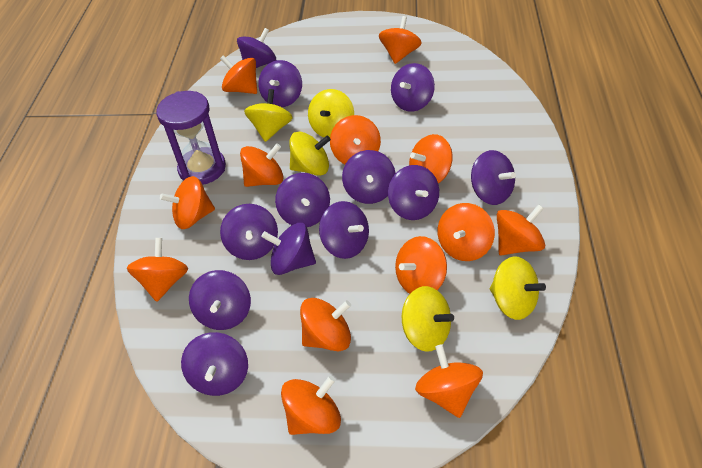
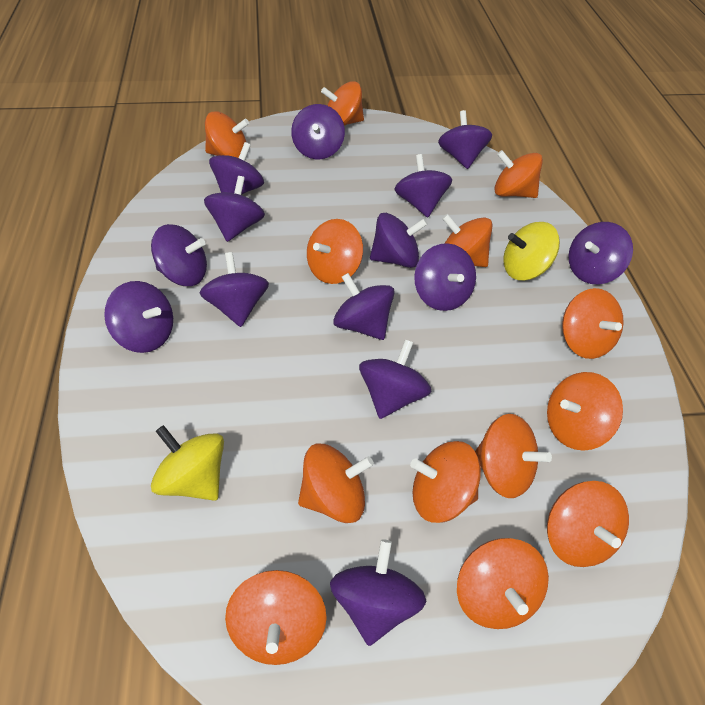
purple hourglass: [156,91,226,185] = 1 -> none = 0
purple spinning top: [181,332,248,396] [189,270,251,330] [220,204,278,260] [237,28,276,68] [258,60,302,107] [261,223,316,275] [275,173,330,227] [319,201,369,259] [342,150,395,204] [388,165,439,220] [391,63,435,112] [471,150,516,205] = 12 -> [104,281,173,353] [151,224,207,286] [200,252,269,327] [204,176,265,242] [209,142,264,195] [291,104,345,160] [330,539,426,646] [333,273,395,340] [359,340,431,419] [370,213,428,268] [394,154,452,217] [414,243,476,311] [438,110,492,169] [568,222,633,284] = 14
yellow spinning top: [244,89,293,142] [289,132,331,176] [308,89,354,137] [402,286,454,352] [490,256,546,320] = 5 -> [151,425,224,501] [503,222,560,281] = 2

